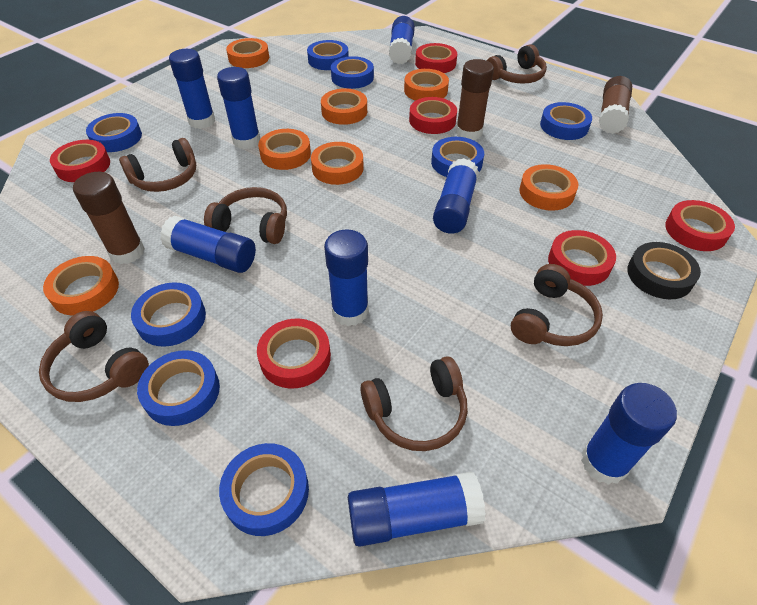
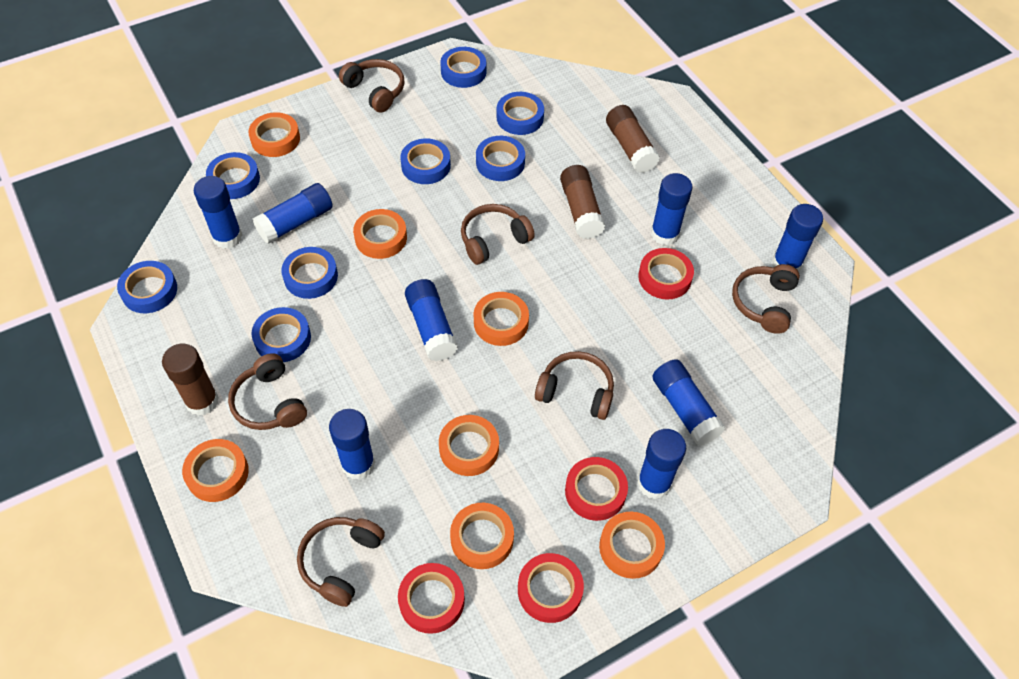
black tape: [627,242,701,299] = 1 -> none = 0
red tape: [50,140,110,182] [257,319,331,389] [409,97,457,134] [415,43,457,73] [548,230,616,286] [665,200,735,251] = 6 -> [398,563,465,634] [518,553,584,623] [565,457,628,521] [638,248,694,299] = 4

